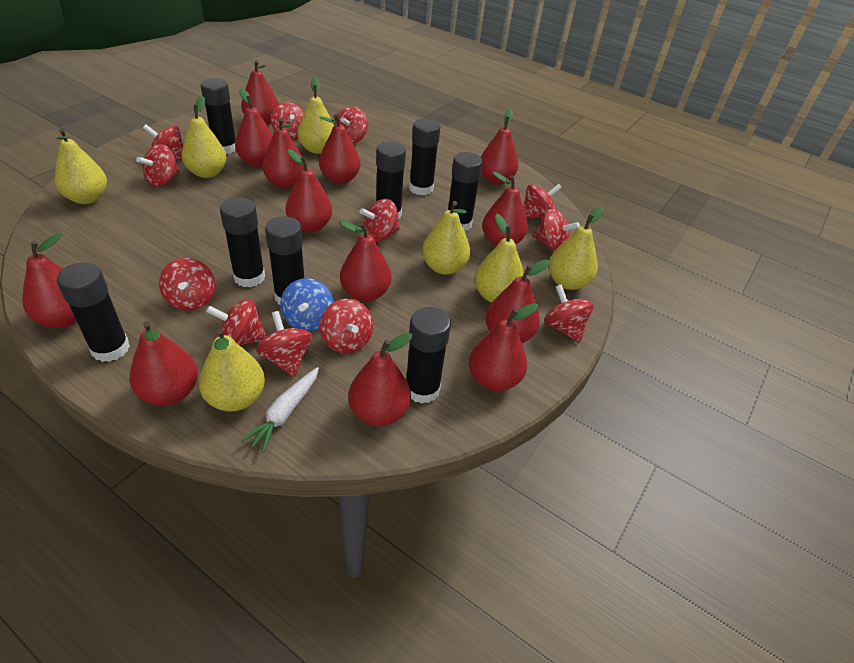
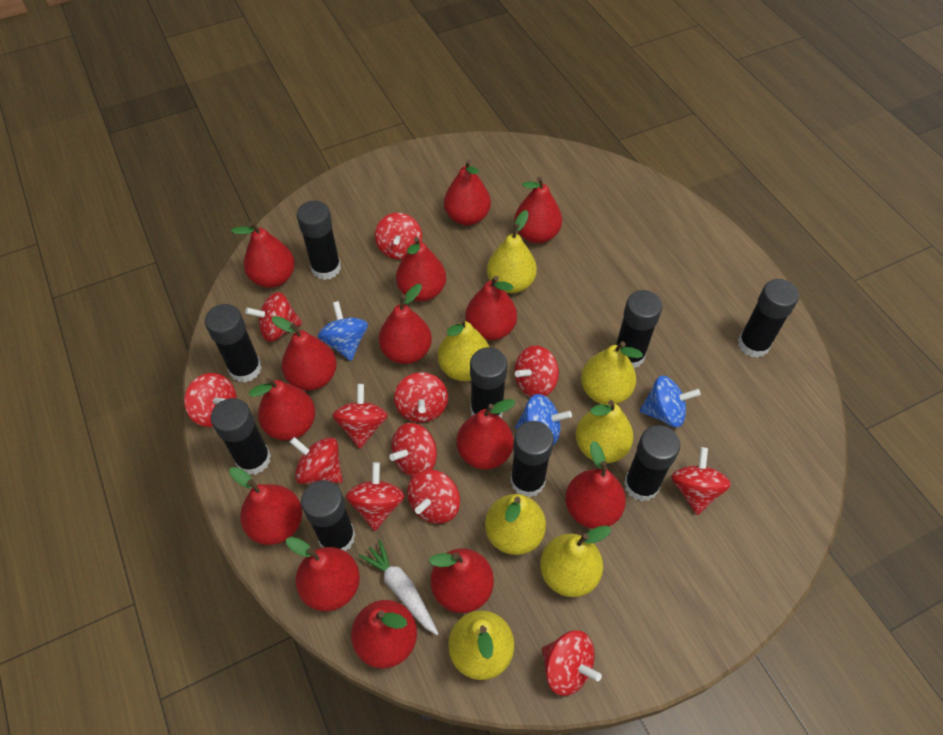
black glue stick: [57,263,130,362] [201,78,236,154] [220,197,265,287] [265,216,304,305] [376,142,406,219] [406,307,451,404] [409,119,440,196] [448,152,483,232] = 8 -> [205,304,262,383] [211,398,271,475] [297,201,341,280] [301,480,355,551] [470,347,507,418] [510,421,554,497] [616,290,662,368] [624,425,680,502] [738,279,799,358] = 9
blue spinning top: [280,278,334,331] = 1 -> [318,301,368,361] [515,394,572,445] [639,376,701,427] = 3
red pear: [22,233,77,328] [129,321,198,406] [235,88,273,167] [241,60,279,125] [262,118,304,189] [286,149,332,232] [319,114,360,184] [340,220,391,302] [348,333,413,426] [469,303,538,391] [481,109,519,185] [482,172,528,246] [486,259,549,343] = 13 -> [229,467,302,545] [231,222,295,288] [249,378,315,440] [272,316,337,390] [286,537,360,611] [351,600,417,668] [379,284,432,364] [396,237,446,301] [429,548,494,613] [444,160,491,225] [456,399,515,469] [465,276,517,340] [514,177,562,243] [565,441,626,529] = 14

